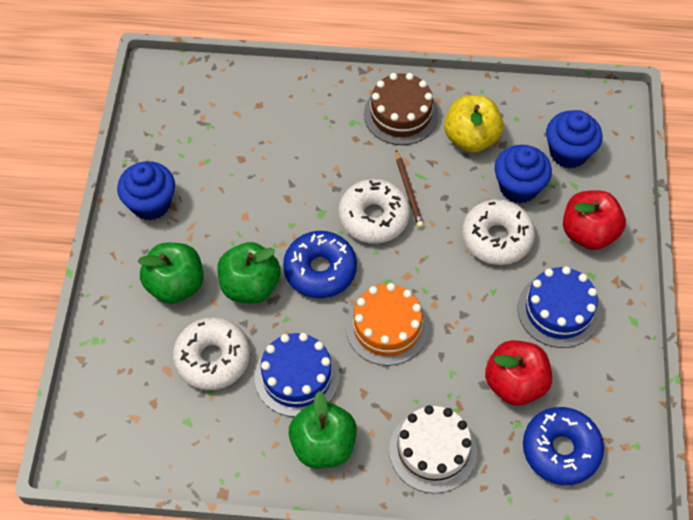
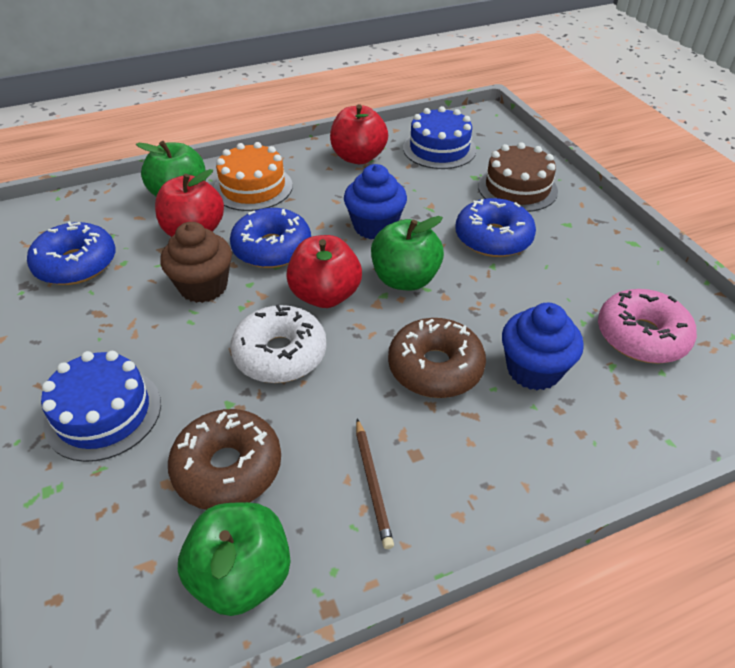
blue cupcake: [117,161,175,220] [495,145,552,204] [546,110,603,168] = 3 -> [344,164,407,239] [502,303,584,390] = 2
blue donut: [283,231,357,298] [523,407,604,485] = 2 -> [27,221,115,285] [230,208,311,268] [456,198,536,257] = 3
brown cupcake: none = 0 -> [160,222,232,303] = 1
brown donut: none = 0 -> [168,409,281,510] [388,318,486,398] = 2
pink donut: none = 0 -> [598,289,697,364] = 1
red apple: [485,340,552,406] [563,190,626,250] = 2 -> [155,169,224,237] [286,235,362,308] [330,104,388,164] = 3
white cake: [389,405,477,494] = 1 -> none = 0
white donut: [173,317,250,390] [338,179,410,244] [462,199,535,265] = 3 -> [230,304,327,383] = 1
yellow apple: [444,95,504,152] = 1 -> none = 0

